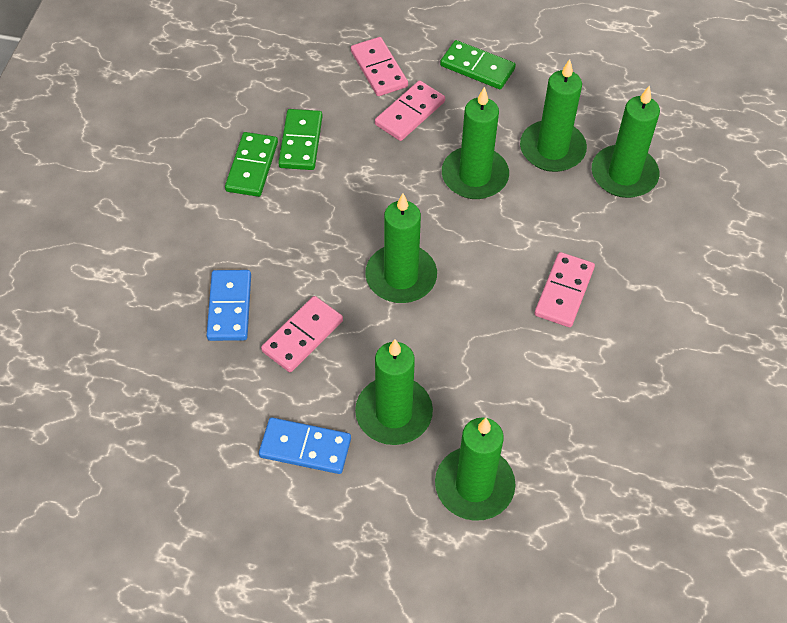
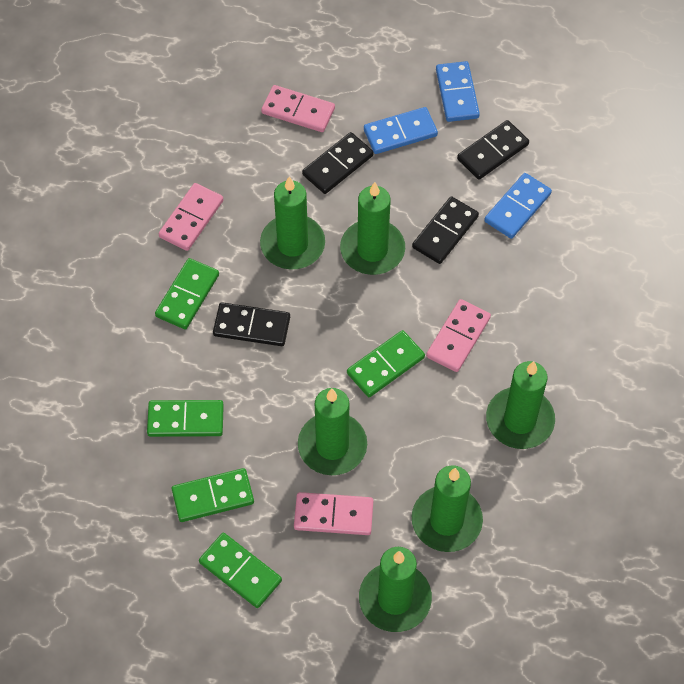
black domino: none = 0 -> [213,302,290,346] [302,132,374,194] [412,196,479,264] [457,120,529,180] = 4
blue domino: [207,270,251,341] [259,417,351,474] = 2 -> [364,107,438,154] [436,61,480,122] [484,173,552,239] = 3
green domino: [225,132,278,197] [278,109,323,170] [440,40,516,89] = 3 -> [147,400,224,437] [155,258,219,329] [172,468,254,522] [199,533,282,608] [347,330,425,397] = 5

